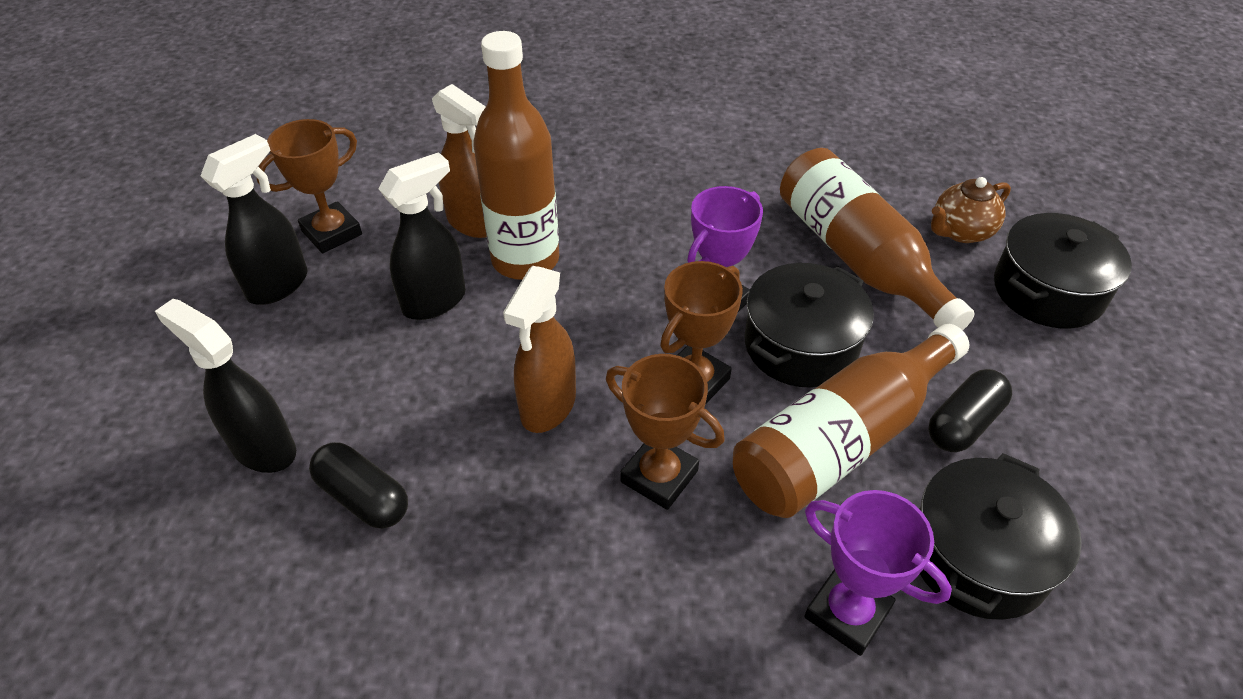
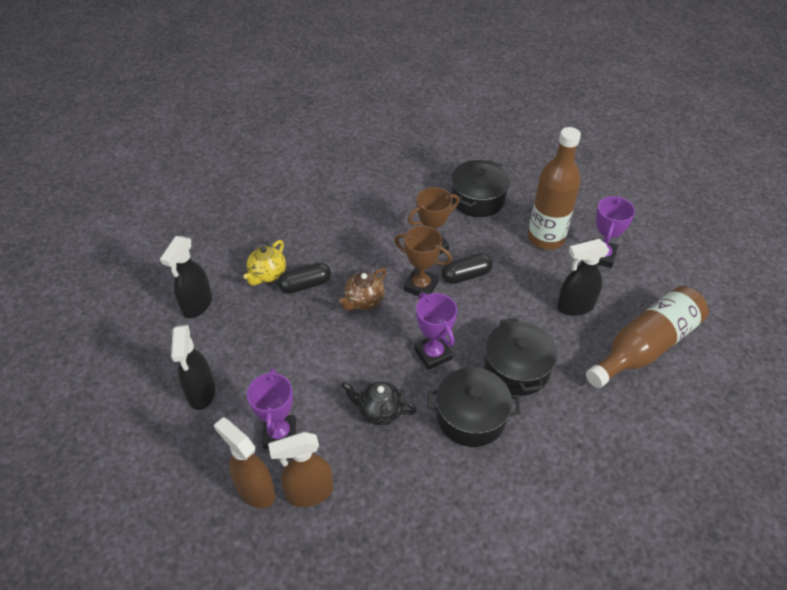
black teapot: none = 0 -> [342,381,417,425] = 1
brown bottle: [473,31,559,280] [733,324,969,518] [780,148,975,330] = 3 -> [528,127,581,250] [586,286,709,388] = 2
brown trophy: [257,119,362,253] [606,354,725,510] [660,261,743,403] = 3 -> [394,226,452,296] [408,187,459,254] = 2
purple trophy: [687,186,763,312] [804,490,952,656] = 2 -> [247,368,296,449] [414,292,457,370] [592,196,635,268] = 3
yellow teapot: none = 0 -> [243,240,286,286] = 1

